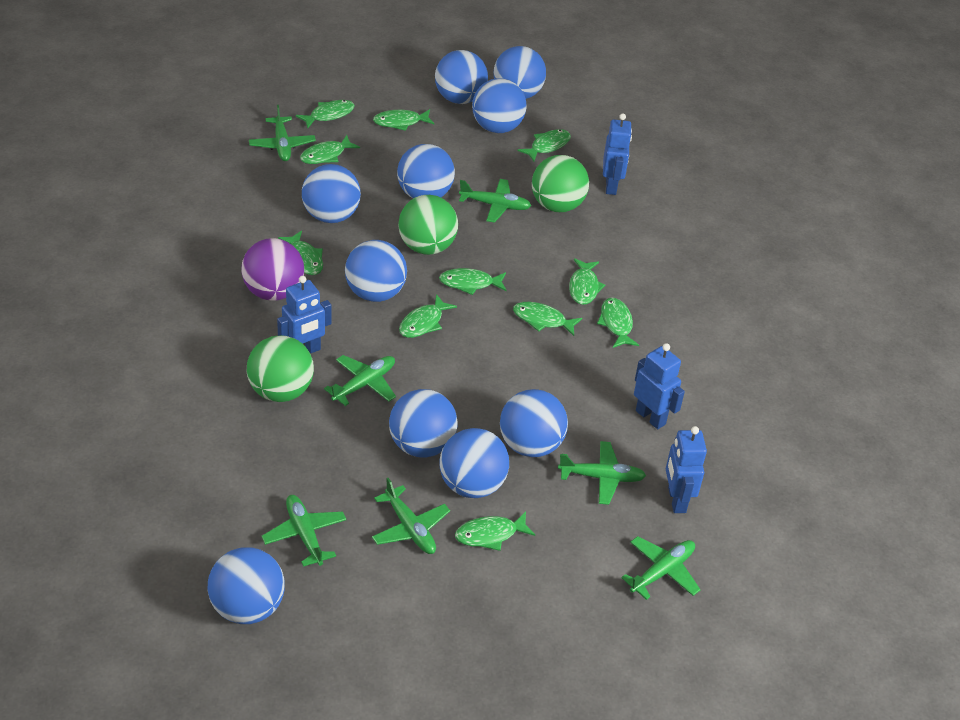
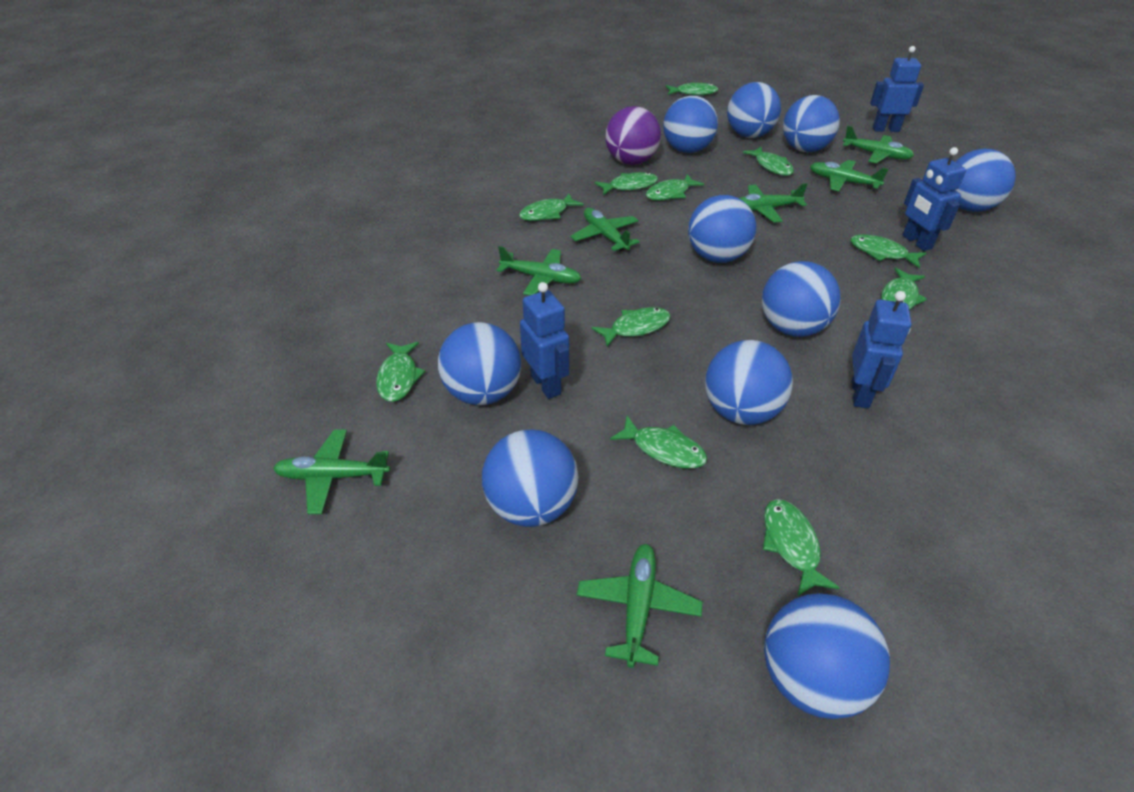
green ball: [247,335,314,402] [398,195,458,255] [532,155,589,212] = 3 -> none = 0

